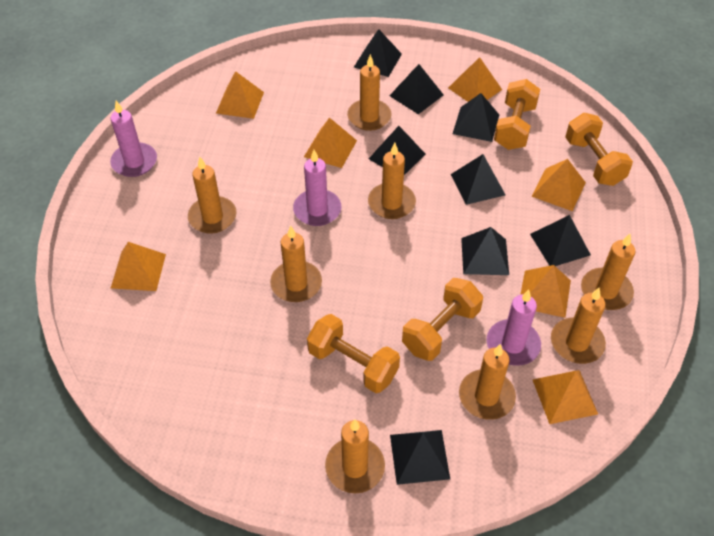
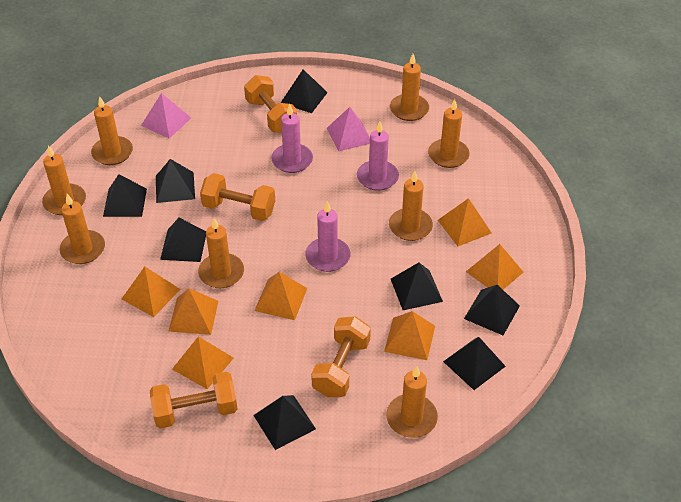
pink pyramid: none = 0 -> [141,93,191,139] [327,107,370,151] = 2

